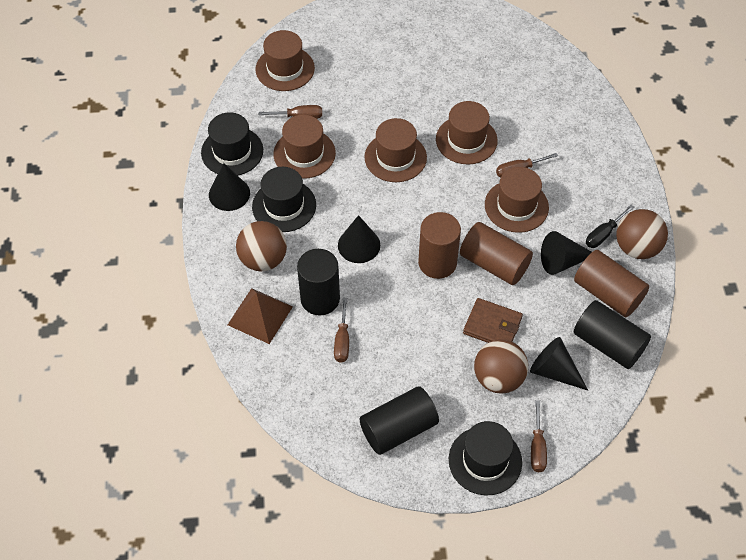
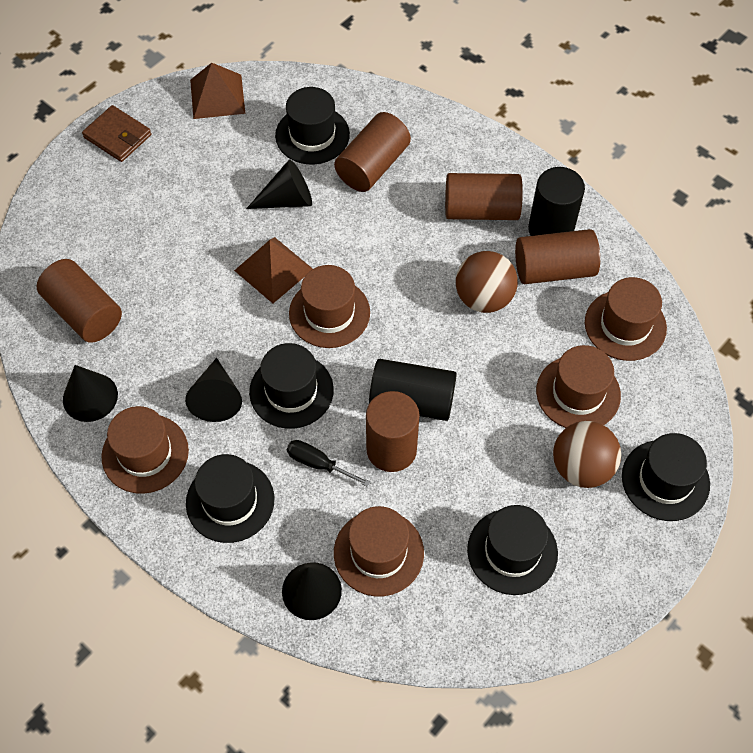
black cylinder: [297,249,340,315] [360,386,439,455] [574,300,651,369] = 3 -> [369,359,457,421] [528,167,585,236] = 2
black hat: [201,112,263,175] [252,167,316,232] [449,421,522,495] = 3 -> [186,454,274,543] [249,343,334,429] [275,87,350,164] [467,505,558,595] [622,433,710,521] = 5
brown ball: [236,221,287,271] [474,339,528,393] [616,209,668,259] = 3 -> [456,251,518,313] [553,421,621,488] = 2
brown cylinder: [418,212,461,279] [460,222,533,285] [574,250,649,317] = 3 -> [37,259,122,343] [334,112,411,192] [366,391,420,472] [445,173,523,220] [515,229,600,284] = 5
brown pyramid: [228,288,293,344] = 1 -> [190,63,245,119] [234,237,313,303] = 2
brown screwdriver: [259,105,322,119] [334,298,349,363] [496,153,558,177] [531,400,547,472] = 4 -> none = 0

